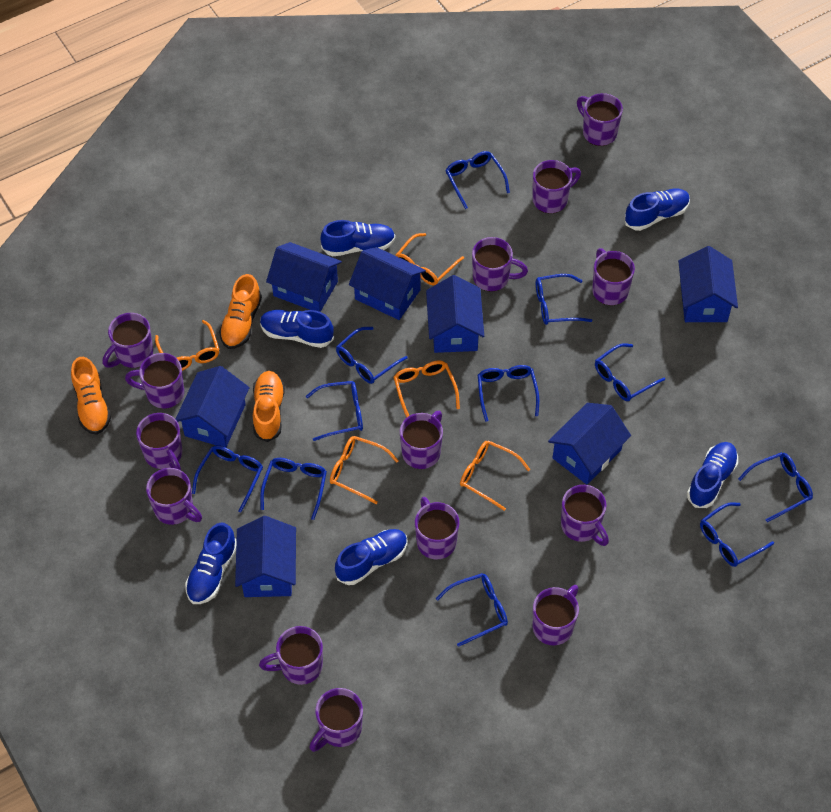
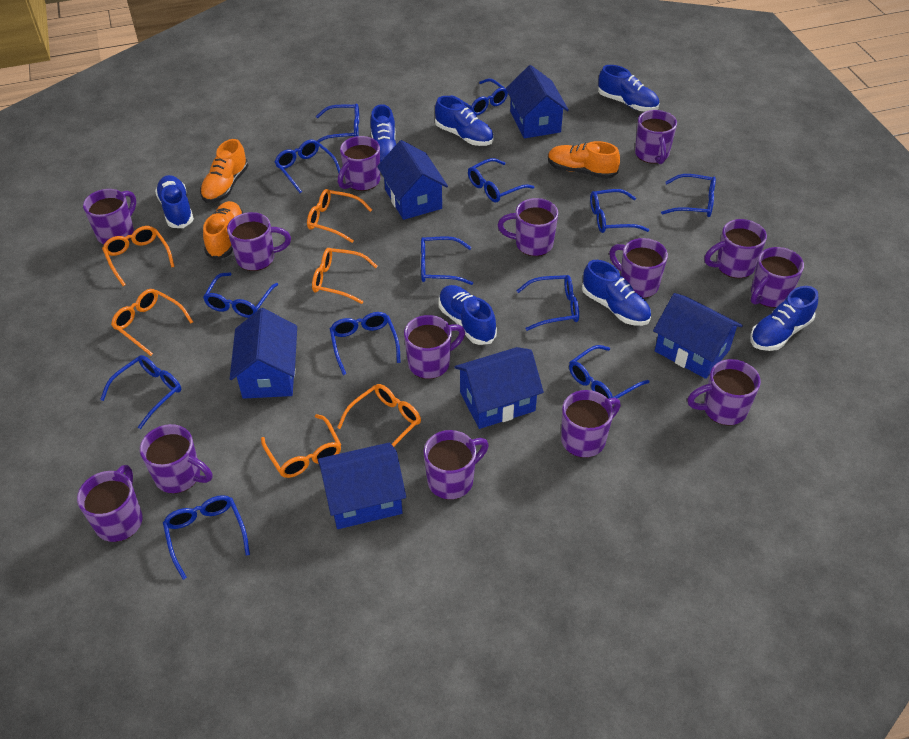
blue glasses: [192,445,263,512] [260,458,327,520] [306,381,363,441] [336,327,408,384] [436,573,508,647] [445,151,510,209] [478,365,539,422] [536,274,593,325] [595,343,665,401] [700,502,774,567] [738,452,813,522] = 11 -> [100,355,181,429] [163,495,250,580] [203,272,278,318] [275,140,340,193] [316,103,359,143] [330,312,401,375] [421,236,473,285] [450,78,508,116] [468,158,534,203] [516,275,579,331] [569,345,649,399] [590,189,649,233] [661,174,716,217] = 13
blue house: [175,366,250,447] [235,516,296,597] [266,242,342,312] [349,247,426,320] [426,275,484,353] [548,403,631,485] [678,246,738,322] = 7 -> [230,308,297,399] [318,442,406,529] [377,140,448,220] [454,347,544,429] [506,65,569,139] [653,293,743,379] = 6
blue shoe: [185,523,236,604] [260,310,334,348] [321,220,395,256] [335,529,408,585] [624,188,690,231] [687,442,738,508] = 6 -> [155,175,194,228] [370,104,396,163] [435,96,494,146] [438,285,497,345] [582,260,651,326] [598,65,659,112] [750,286,818,351] = 7
orange glasses: [155,320,220,371] [330,436,399,504] [393,360,460,417] [396,233,464,286] [460,440,530,511] = 5 -> [102,226,175,286] [111,289,193,356] [261,414,341,478] [307,189,372,243] [312,248,378,304] [337,384,421,447] = 6

